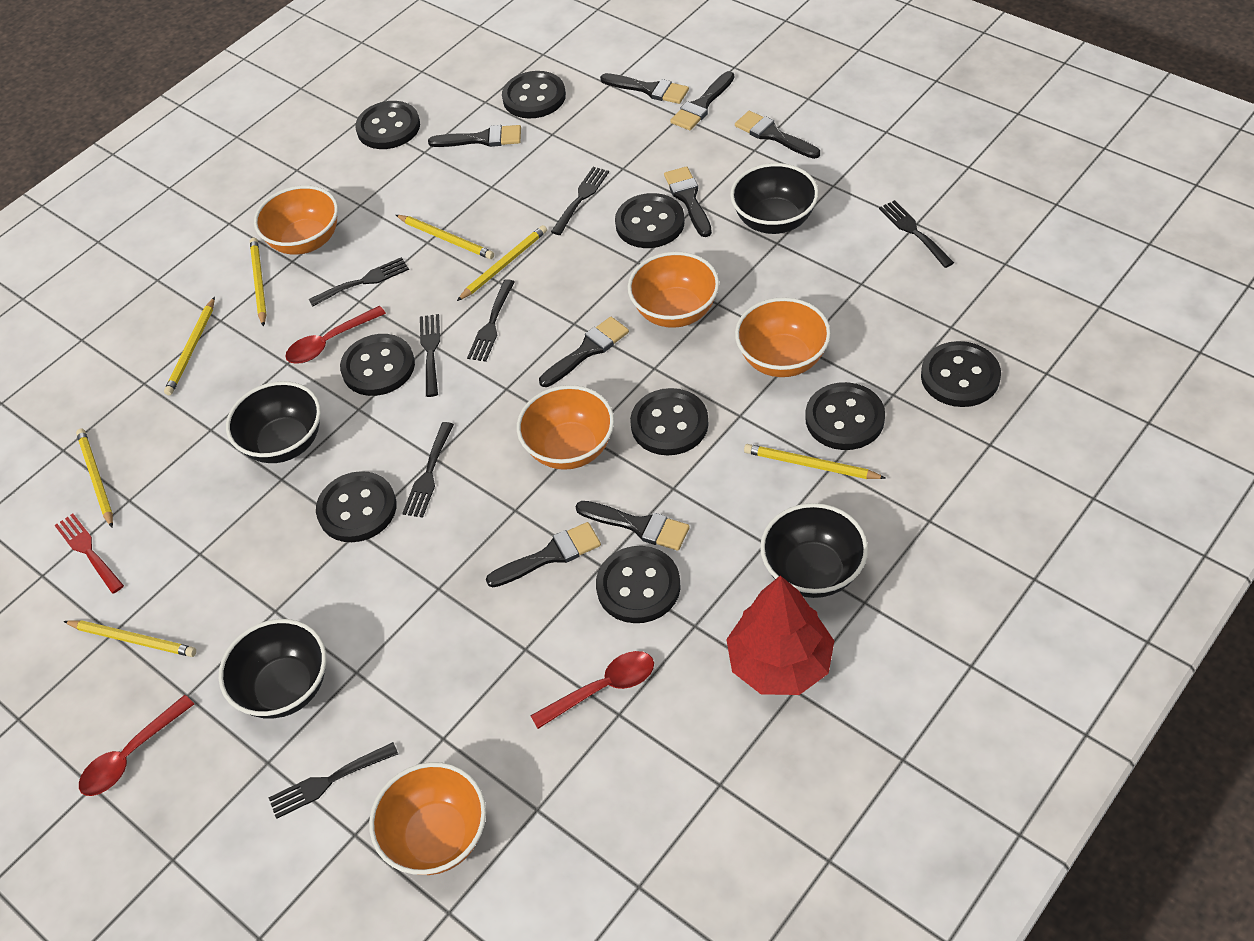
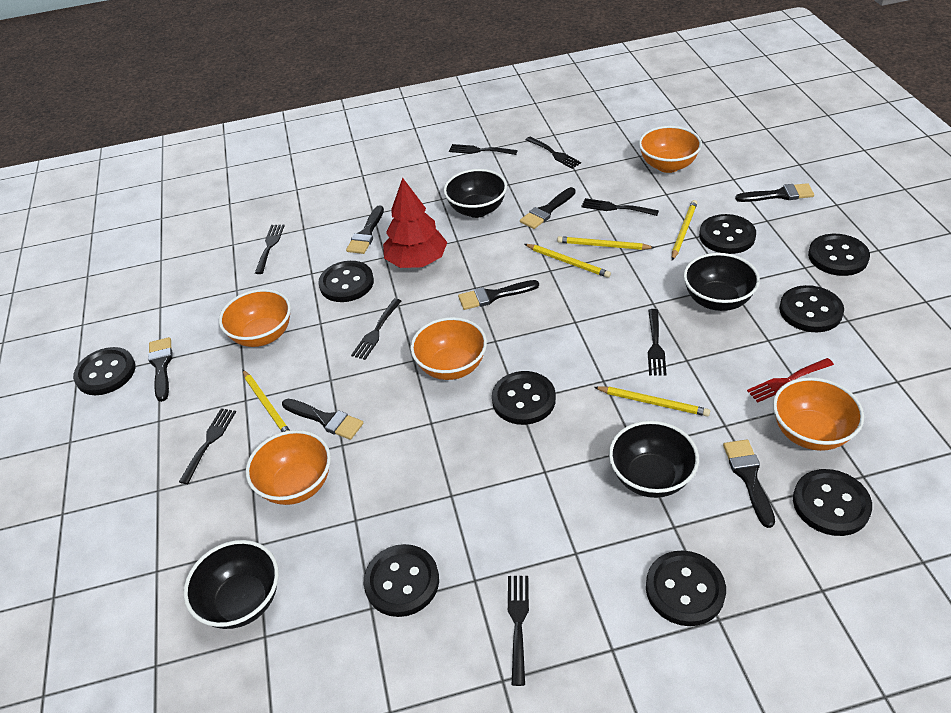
black brush: [428,125,521,147] [486,522,601,588] [539,316,629,387] [575,501,690,551] [600,73,689,104] [664,166,712,237] [670,71,734,130] [735,111,820,159] = 8 -> [148,337,173,402] [282,399,363,440] [346,205,384,254] [458,280,539,310] [520,187,576,229] [723,439,775,528] [735,183,814,202] = 7
black fork: [268,742,398,819] [309,257,409,307] [402,422,454,518] [420,314,440,397] [467,279,515,362] [551,167,609,235] [879,200,954,268] = 7 -> [179,408,236,484] [255,225,285,274] [351,299,401,360] [449,144,518,155] [508,576,529,686] [525,136,581,169] [581,198,659,216] [648,309,667,376] = 8
red spoon: [79,695,194,796] [285,306,386,364] [530,651,654,729] = 3 -> none = 0
yellow pencil: [63,620,196,657] [76,429,113,528] [164,297,215,396] [250,238,267,327] [396,215,494,259] [457,225,547,301] [744,444,886,479] = 7 -> [243,370,290,432] [525,244,611,278] [557,236,655,250] [594,386,710,417] [672,200,697,260] = 5

